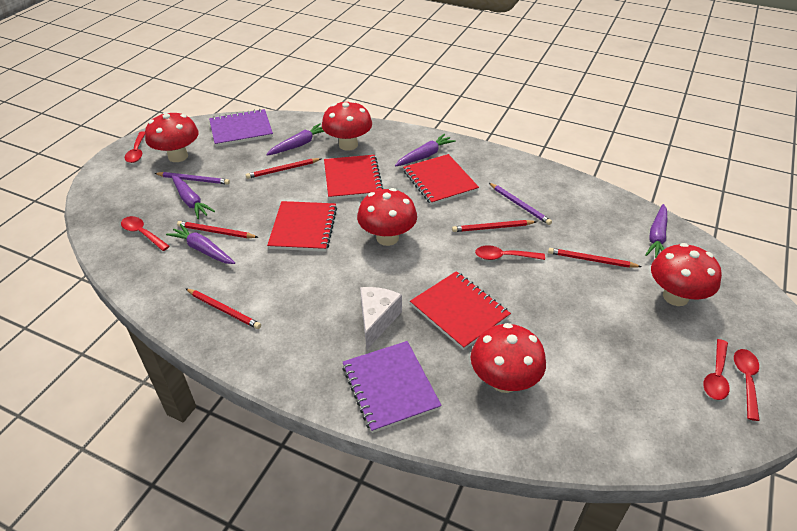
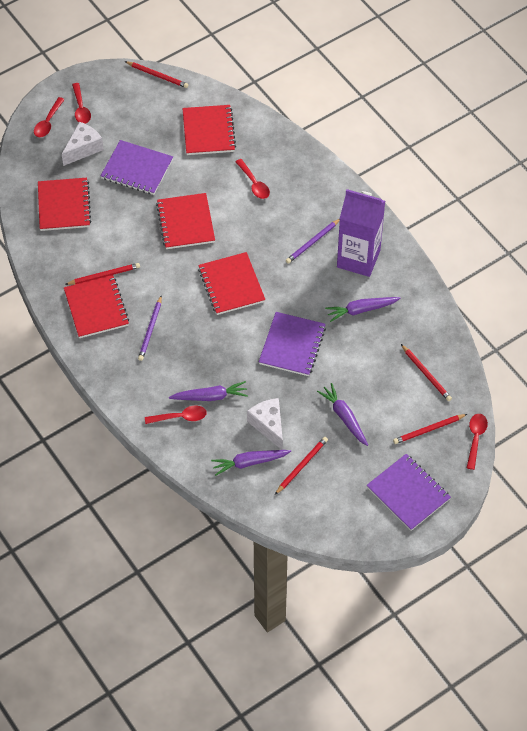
purple carrot: [166,224,235,264] [171,175,215,219] [266,123,324,155] [395,134,456,167] [645,204,667,258] = 5 -> [169,381,248,401] [211,450,291,476] [317,383,368,446] [325,297,401,322] = 4
purple carton: none = 0 -> [337,189,385,277] = 1
purple notebook: [209,109,273,147] [342,341,442,433] = 2 -> [100,140,173,195] [259,312,326,376] [366,454,451,531] = 3
red mushroom: [145,111,199,162] [322,100,372,151] [357,188,417,246] [471,323,546,393] [651,243,722,306] = 5 -> none = 0
red notebook: [267,201,337,252] [324,155,383,200] [403,154,479,205] [410,271,511,350] = 4 -> [38,178,91,231] [64,275,129,338] [156,193,215,249] [182,105,236,155] [198,252,265,315] = 5
white cheese: [360,287,402,349] = 1 -> [62,122,104,166] [247,398,283,450] = 2

